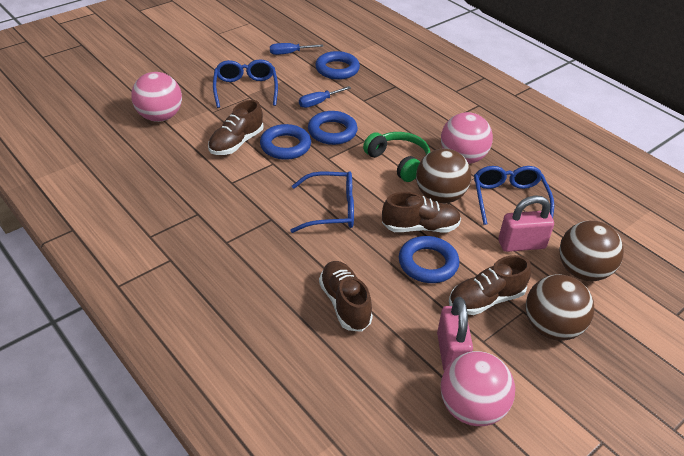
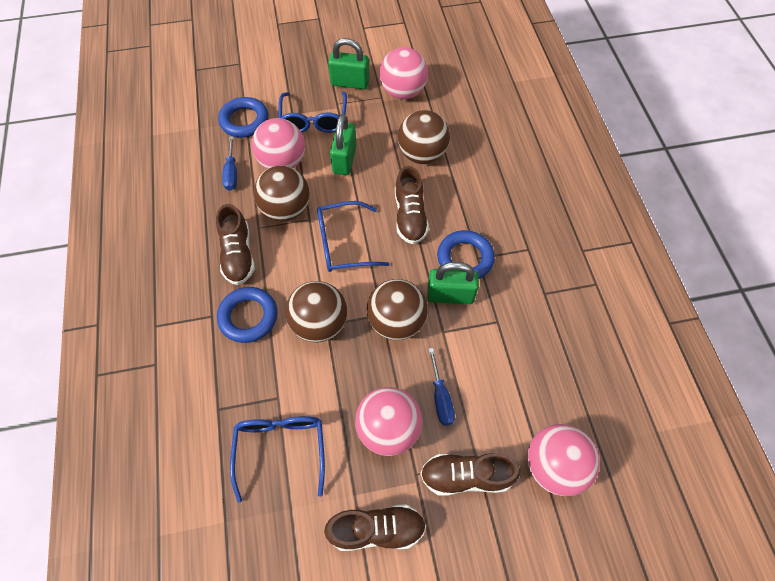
blue ring: [260,124,311,160] [308,111,358,145] [315,51,360,80] [399,236,459,283] = 4 -> [217,287,278,343] [218,97,269,138] [437,230,495,279] = 3
brown ball: [416,149,471,203] [526,274,594,341] [559,221,624,281] = 3 -> [254,165,310,221] [286,281,347,343] [366,279,428,340] [398,110,450,164] = 4
green headphones: [363,132,430,182] = 1 -> none = 0
green padlock: none = 0 -> [328,38,370,89] [330,114,357,175] [427,262,479,304] = 3
pink ball: [131,72,182,122] [441,112,493,164] [441,351,515,426] = 3 -> [252,118,305,169] [355,387,422,456] [380,47,428,99] [527,424,600,496] = 4
pink padlock: [437,297,473,371] [498,195,554,252] = 2 -> none = 0

